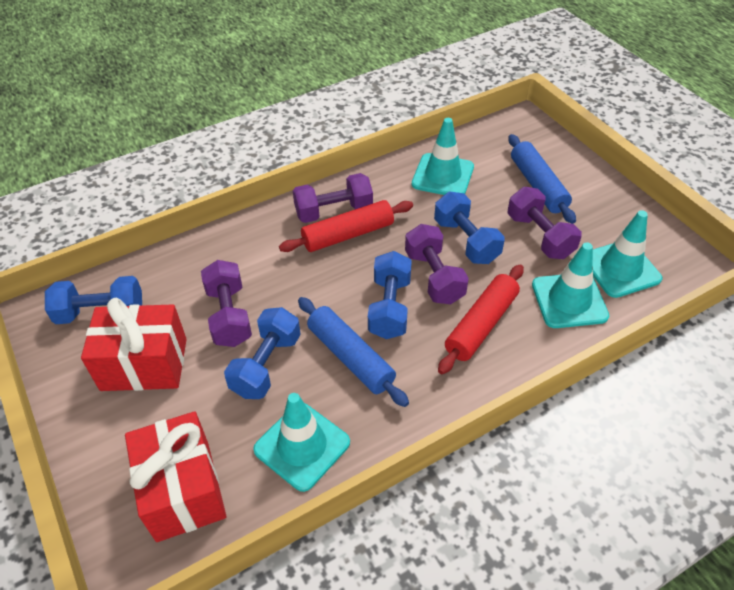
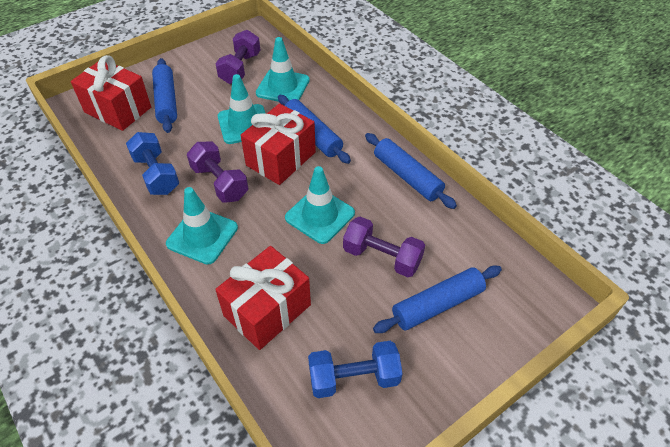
blue dumbbell: [45,276,142,324] [224,307,301,399] [368,251,412,339] [434,192,505,264] = 4 -> [126,132,179,195] [308,341,403,398] = 2
blue rolling pin: [298,297,409,407] [508,134,576,224] = 2 -> [152,58,177,133] [278,95,351,164] [365,133,457,209] [373,265,502,333] = 4
purple dumbbell: [201,260,252,347] [293,173,373,223] [405,224,469,304] [508,187,582,259] = 4 -> [187,142,248,203] [215,30,260,84] [343,217,425,277] = 3
red gift: [81,298,187,391] [125,411,226,542] = 2 -> [71,55,151,131] [215,246,311,350] [241,103,316,185] = 3
red rolling pin: [279,200,413,252] [438,265,524,374] = 2 -> none = 0

